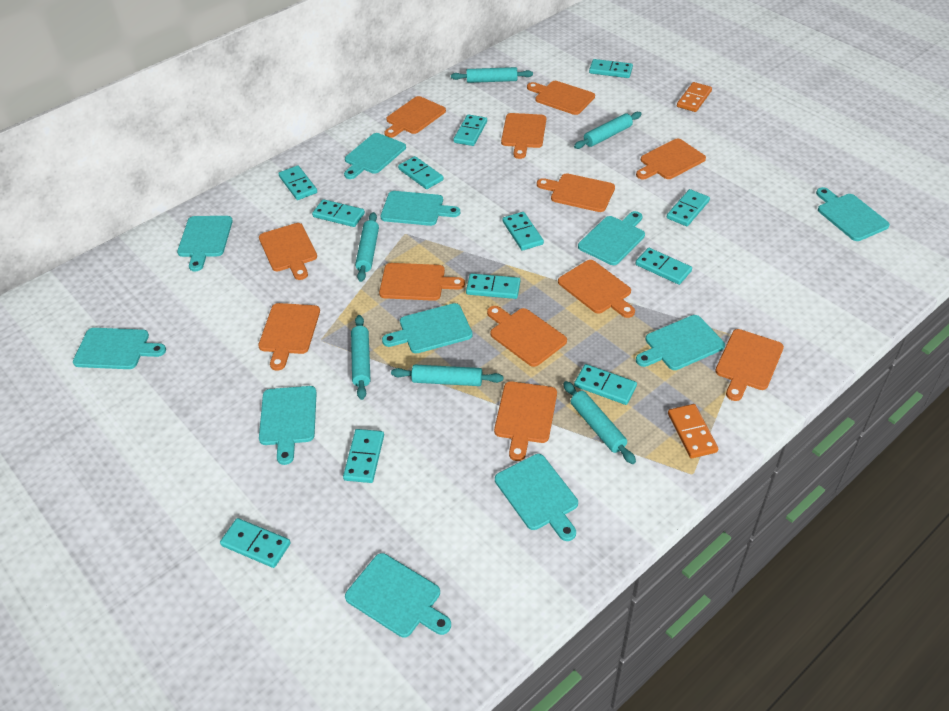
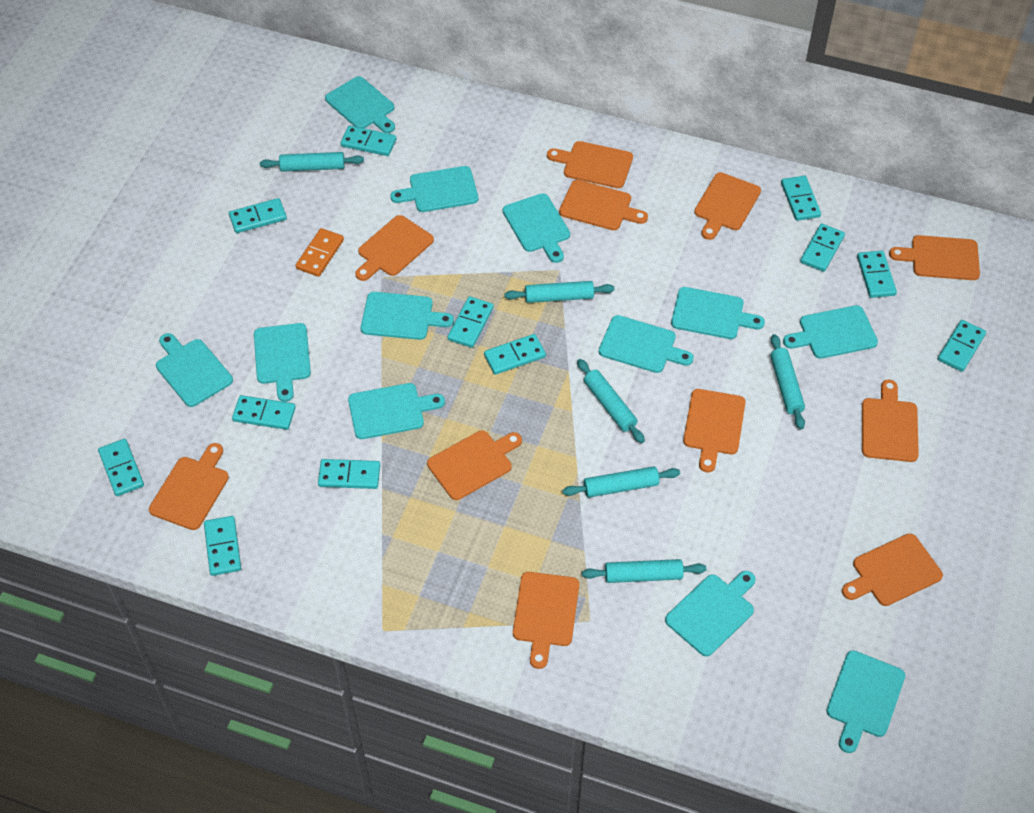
orange cutting board: [258,303,320,371] [259,223,317,280] [379,263,465,301] [384,96,446,138] [487,306,567,367] [494,381,557,461] [501,113,546,159] [527,81,595,115] [537,173,615,212] [558,260,635,318] [636,139,706,180] [715,329,784,401] = 12 -> [149,443,229,530] [355,215,434,281] [427,430,522,500] [513,572,579,669] [547,141,633,188] [559,180,648,230] [683,389,746,472] [694,172,761,240] [842,533,943,606] [862,380,919,462] [889,235,980,280] = 11
orange domino: [668,404,718,458] [677,82,712,112] = 2 -> [295,228,344,277] = 1
turquoise cutting board: [73,328,166,369] [177,216,233,271] [259,386,317,465] [344,133,406,179] [345,553,451,638] [381,191,460,226] [382,303,473,353] [495,454,578,541] [578,211,645,265] [636,315,725,370] [816,187,890,241] = 11 -> [156,333,233,407] [254,323,311,402] [325,76,395,133] [348,383,445,439] [361,292,454,340] [390,166,478,212] [503,193,570,263] [599,315,694,373] [665,571,756,656] [671,287,765,339] [783,305,878,359] [826,650,905,753] = 12

